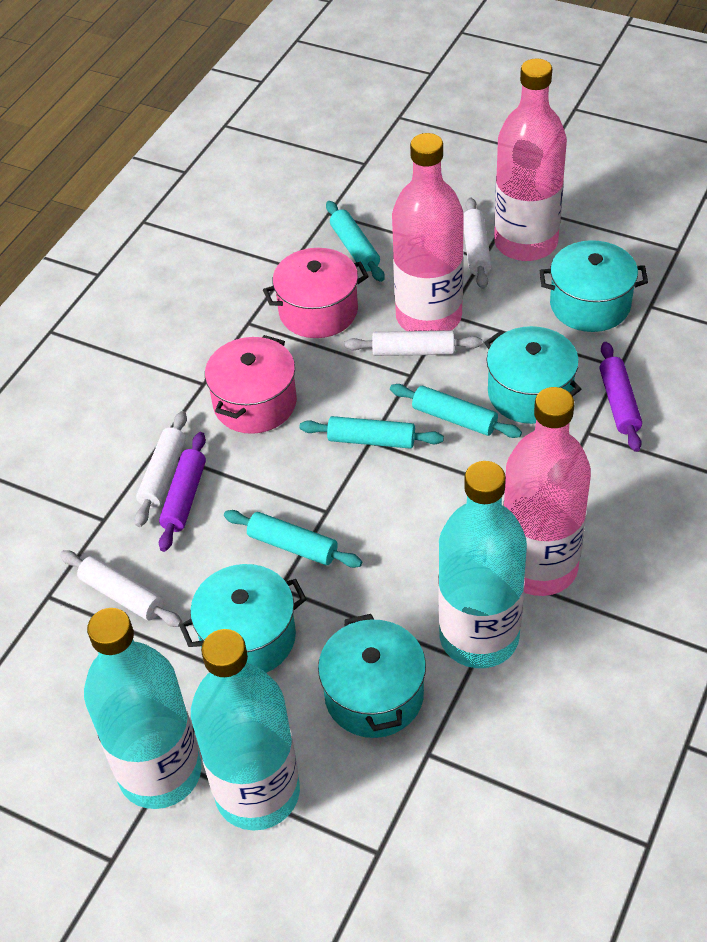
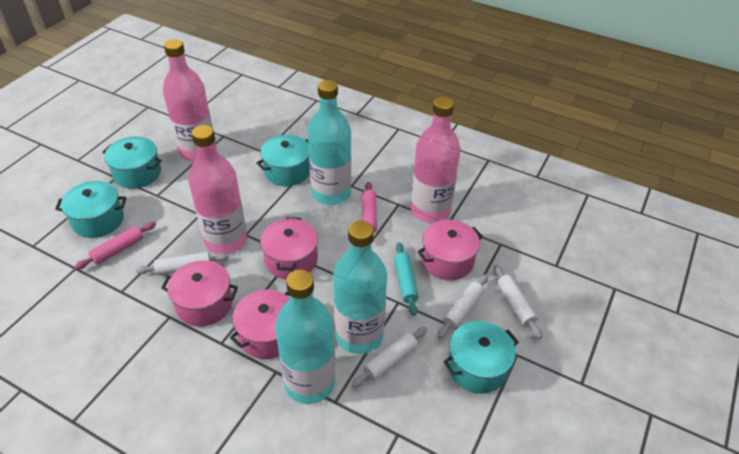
pink pot: [205,335,297,434] [263,248,369,338] = 2 -> [161,260,238,327] [230,290,290,359] [260,217,318,279] [417,220,483,280] = 4
pink rolling pin: none = 0 -> [74,222,156,270] [362,182,377,243] = 2
purple rolling pin: [159,432,206,552] [600,342,642,452] = 2 -> none = 0
turquoise rolling pin: [224,510,362,568] [300,416,444,449] [326,201,385,282] [390,384,522,438] = 4 -> [394,242,419,316] = 1

